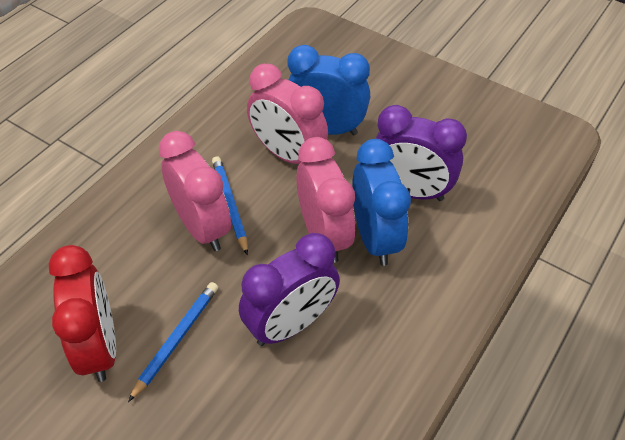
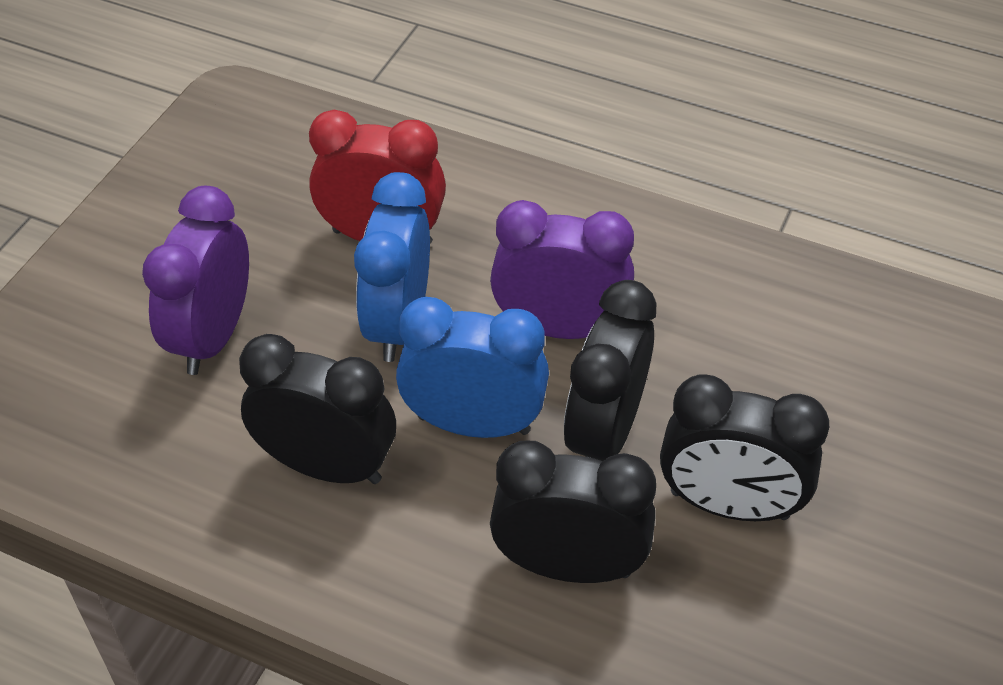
black clock: none = 0 -> [239,334,396,484] [490,441,656,583] [564,280,656,461] [660,374,829,521] = 4
blue pencil: [128,282,218,402] [212,156,248,255] = 2 -> none = 0
pink clock: [159,131,231,251] [247,63,328,164] [297,137,355,263] = 3 -> none = 0

